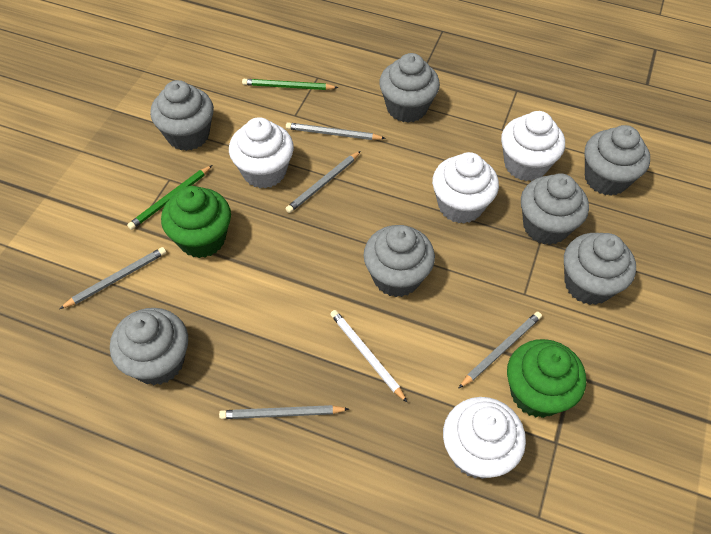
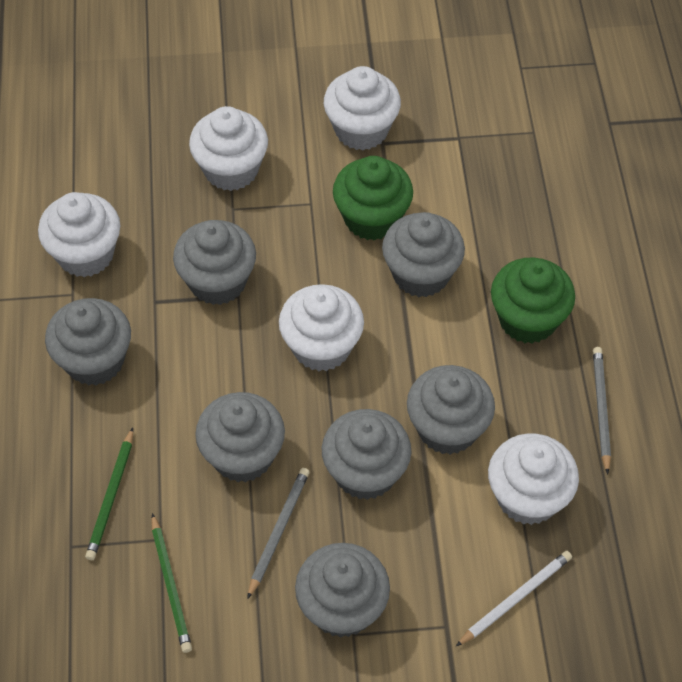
grey pencil: [59,247,166,309] [219,405,349,419] [286,122,386,140] [286,151,361,213] [458,312,542,389] = 5 -> [247,468,310,599] [593,347,611,475] = 2
white cupcake: [229,117,294,188] [432,152,499,224] [443,397,526,479] [501,111,565,181] = 4 -> [38,192,120,277] [189,106,268,191] [279,284,364,371] [324,66,401,150] [488,433,579,525] = 5

